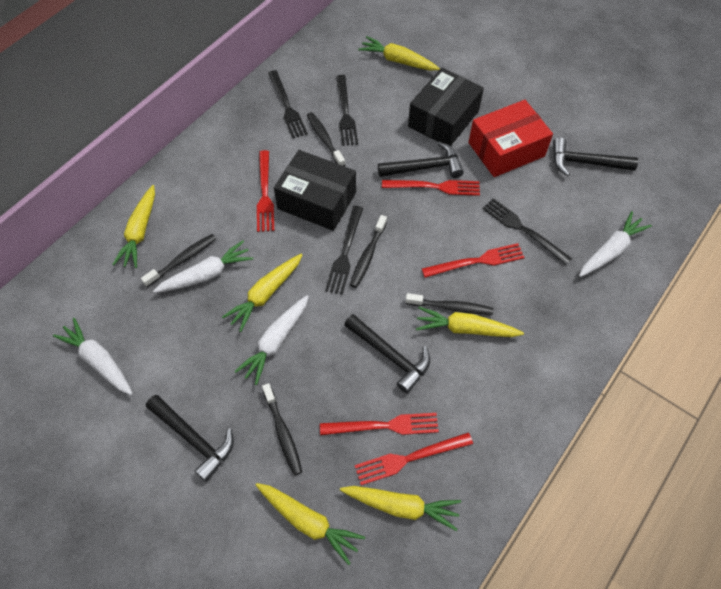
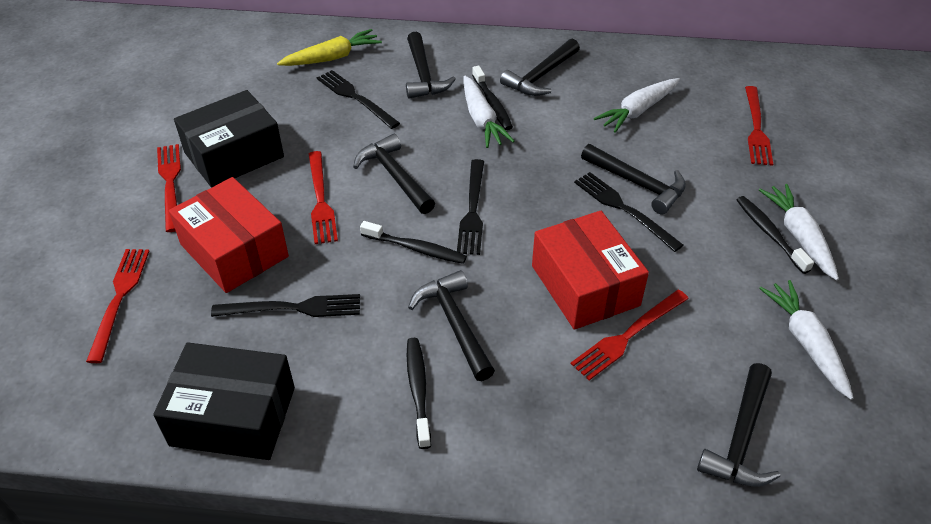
black hammer: [146,395,234,482] [344,314,430,394] [378,142,464,178] [553,137,638,176] = 4 -> [353,134,435,214] [406,32,456,99] [408,270,495,381] [500,39,580,96] [581,144,686,215] [697,363,780,487] = 6
black toothbrush: [141,234,216,287] [262,383,302,475] [307,112,345,166] [350,215,387,288] [406,293,494,315] = 5 -> [360,221,467,264] [407,338,431,449] [472,65,513,130] [737,196,814,274] = 4
red box: [468,100,553,177] = 1 -> [169,177,289,293] [532,211,649,330] = 2
yellow carrot: [112,185,155,268] [222,254,302,332] [256,483,365,565] [340,486,461,531] [358,36,440,71] [416,307,524,337] = 6 -> [277,29,382,66] = 1

